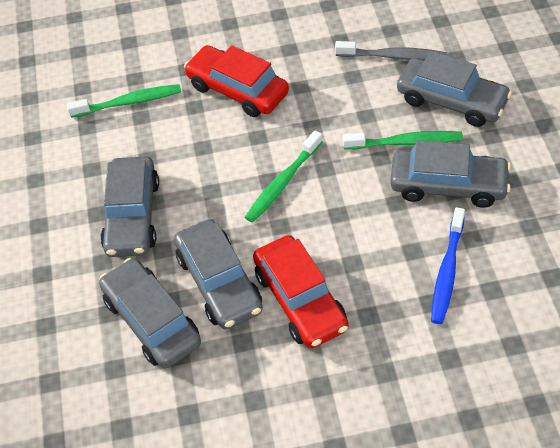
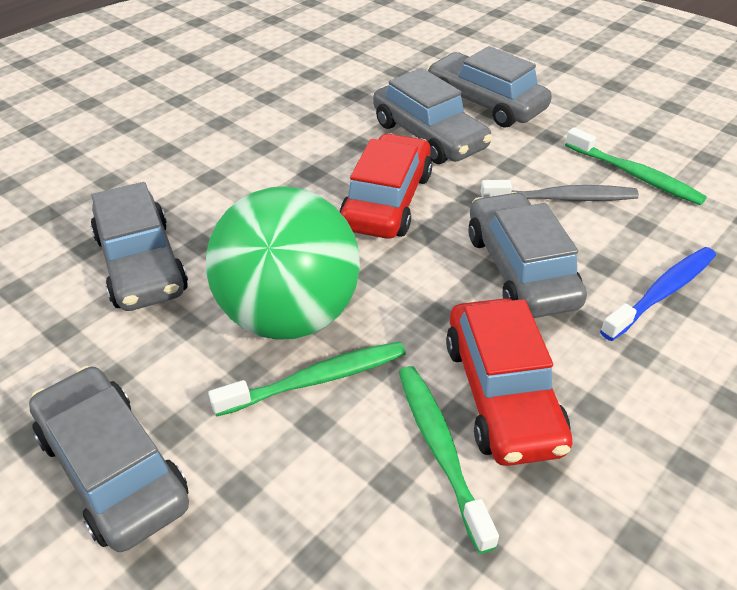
green ball: none = 0 -> [206,186,360,340] = 1

